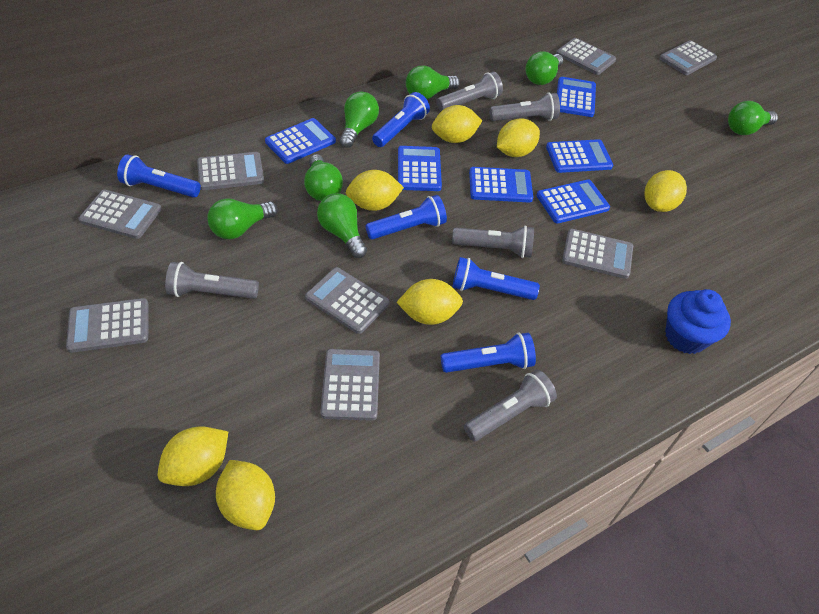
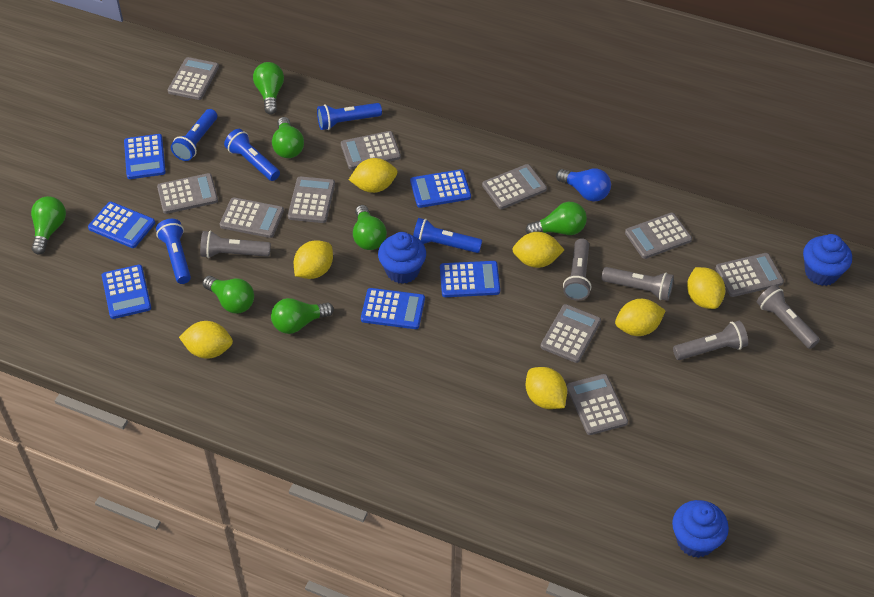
blue cupcake: [665,289,731,354] = 1 -> [378,232,426,284] [672,500,729,558] [803,234,852,286] = 3
blue light bulb: none = 0 -> [556,168,611,202] = 1
grey calculator: [66,298,149,353] [78,190,162,239] [197,152,264,190] [305,267,389,334] [320,349,380,421] [556,38,616,75] [562,229,633,279] [659,40,717,75] = 8 -> [157,173,218,214] [168,57,219,100] [220,197,284,238] [288,176,335,223] [341,131,401,169] [482,164,547,209] [540,304,601,363] [567,374,628,435] [625,213,692,259] [715,253,784,297] = 10

